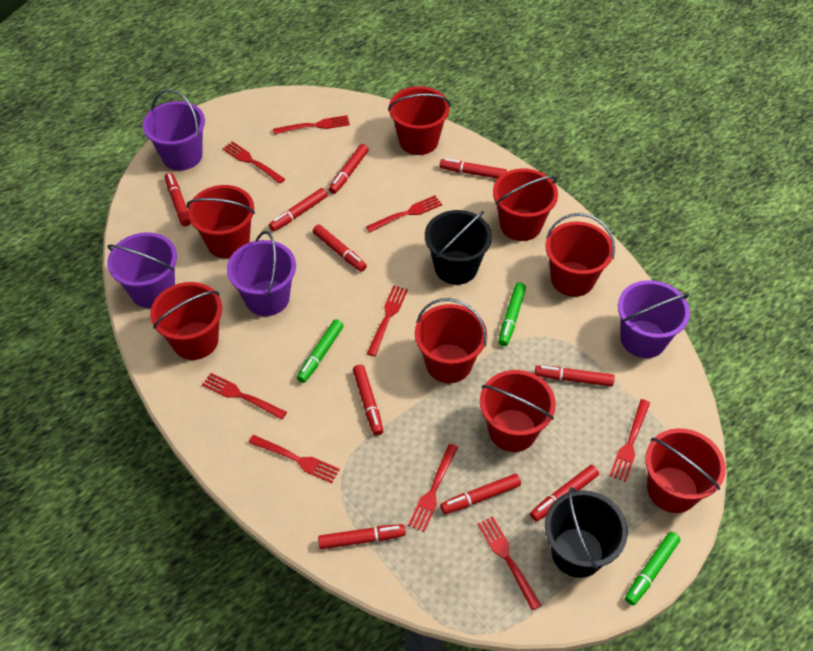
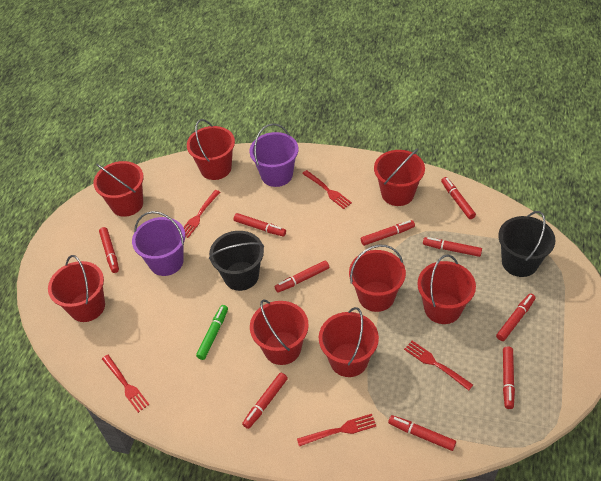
green marker: [297,319,344,383] [498,282,526,346] [625,532,680,606] = 3 -> [196,305,228,360] = 1
purple bucket: [107,232,177,308] [143,90,205,171] [227,231,296,316] [618,280,690,358] = 4 -> [132,211,185,276] [250,123,298,187] = 2
red fork: [202,373,287,420] [222,141,285,184] [248,435,340,483] [273,115,350,135] [366,195,442,233] [367,286,408,356] [408,444,458,532] [477,516,542,610] [609,399,650,482] = 9 -> [102,355,149,413] [183,190,220,238] [297,414,376,446] [302,170,352,209] [404,341,473,390] = 5

